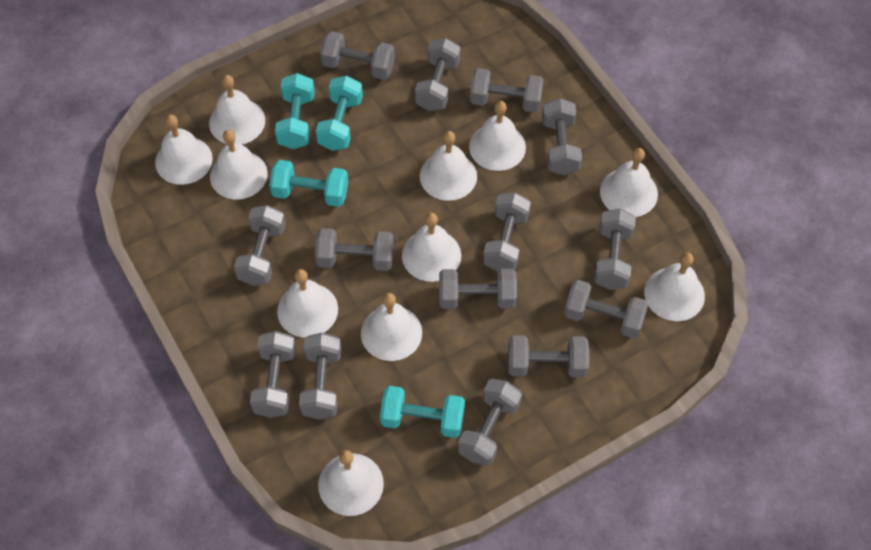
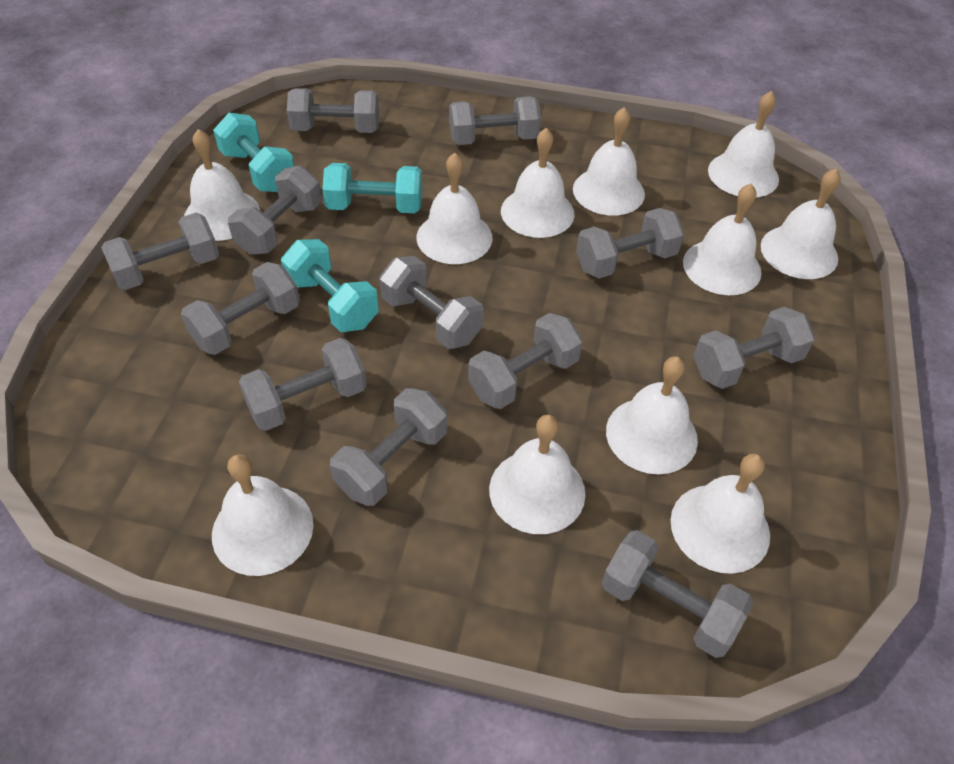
grey dumbbell: [234,205,286,286] [250,331,296,418] [299,333,341,419] [315,228,394,271] [320,31,395,80] [415,38,460,111] [439,269,517,309] [458,379,522,466] [470,68,544,113] [483,192,531,271] [508,335,589,377] [542,98,582,175] [564,280,648,338] [594,209,636,290] = 14 -> [101,213,219,290] [181,262,300,355] [228,166,322,255] [239,338,367,431] [287,88,379,133] [330,388,447,506] [379,256,484,349] [449,96,541,145] [468,313,583,409] [576,208,684,278] [602,530,753,658] [693,307,815,389] = 12
turquoise dumbbell: [269,160,348,207] [275,73,315,149] [315,76,363,151] [380,386,465,438] = 4 -> [213,113,294,192] [281,239,379,332] [322,163,422,213] = 3

